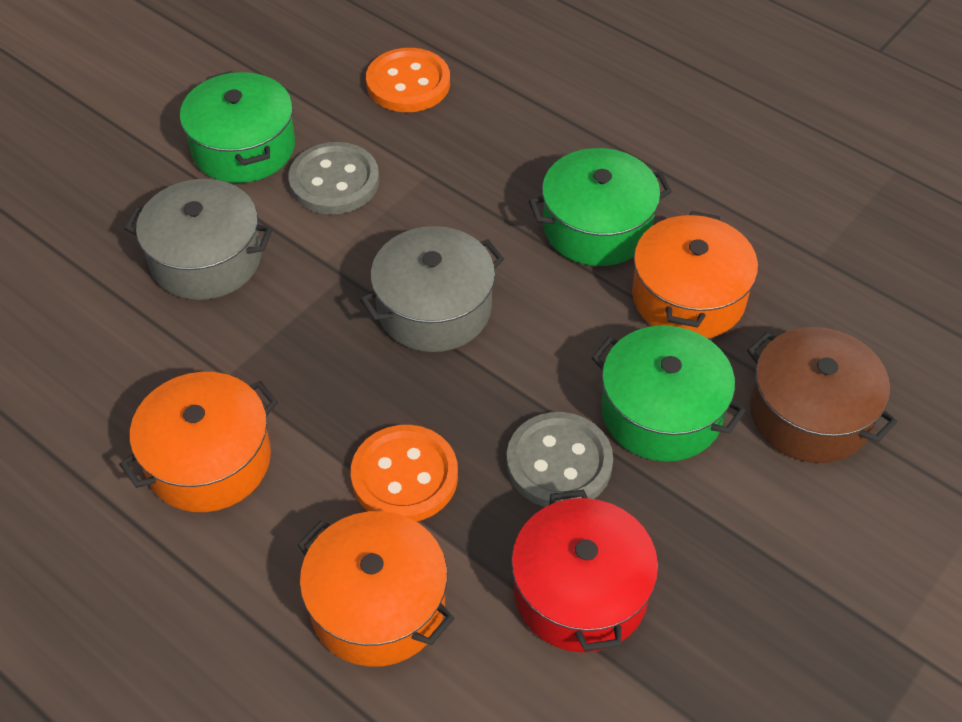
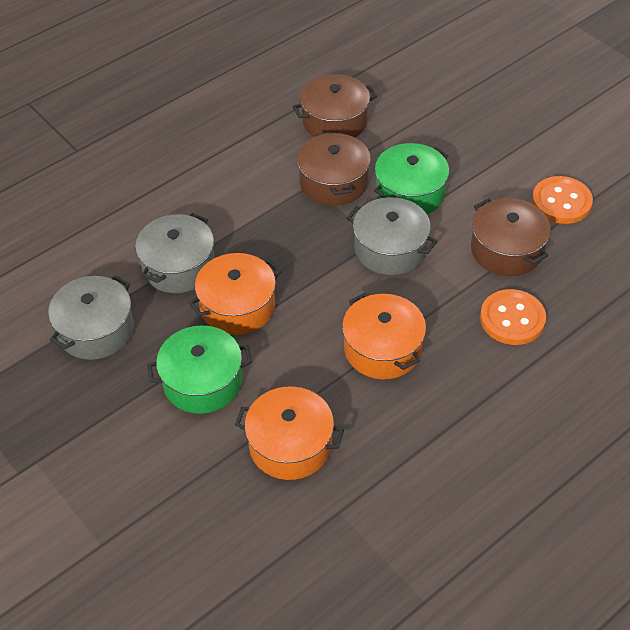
brown pot: [747,327,897,463] = 1 -> [293,74,377,137] [297,131,371,206] [471,198,551,276] = 3
green pot: [180,71,295,183] [528,148,672,266] [592,325,746,462] = 3 -> [147,326,252,414] [374,143,449,214] = 2
grey button: [289,142,379,215] [506,412,613,507] = 2 -> none = 0
grey pot: [125,179,273,300] [360,226,504,352] = 2 -> [48,275,134,360] [135,213,215,293] [347,197,437,275] = 3
red pot: [511,489,658,652] = 1 -> none = 0

